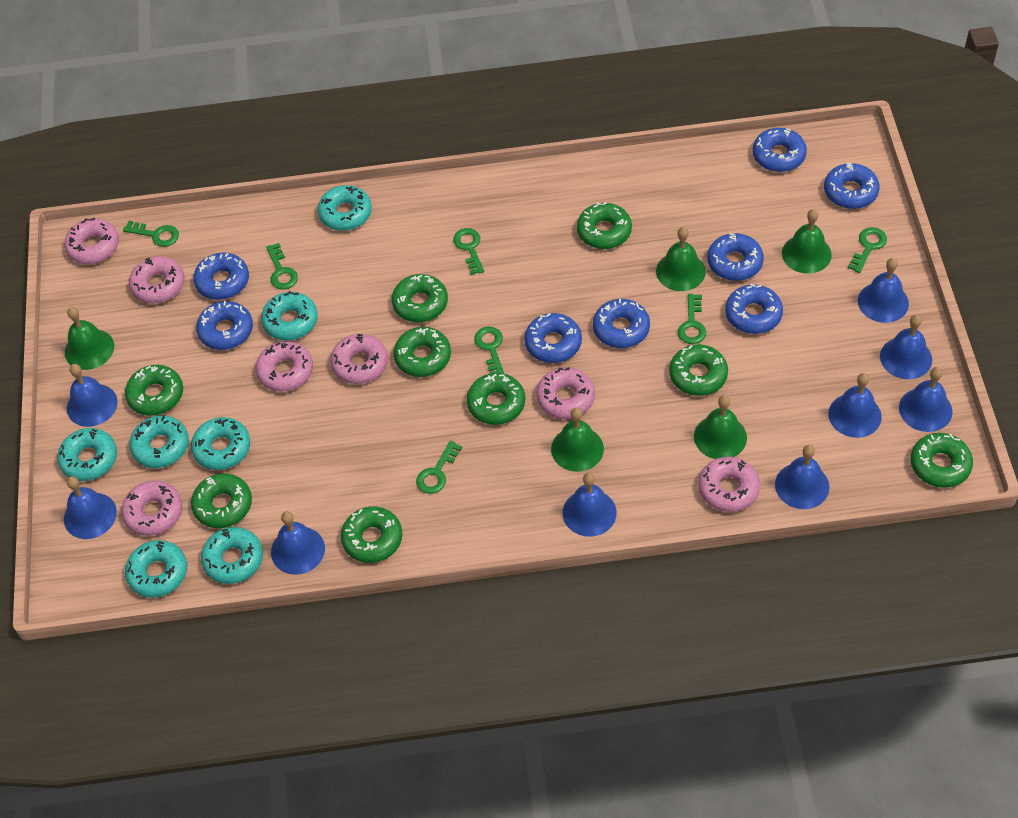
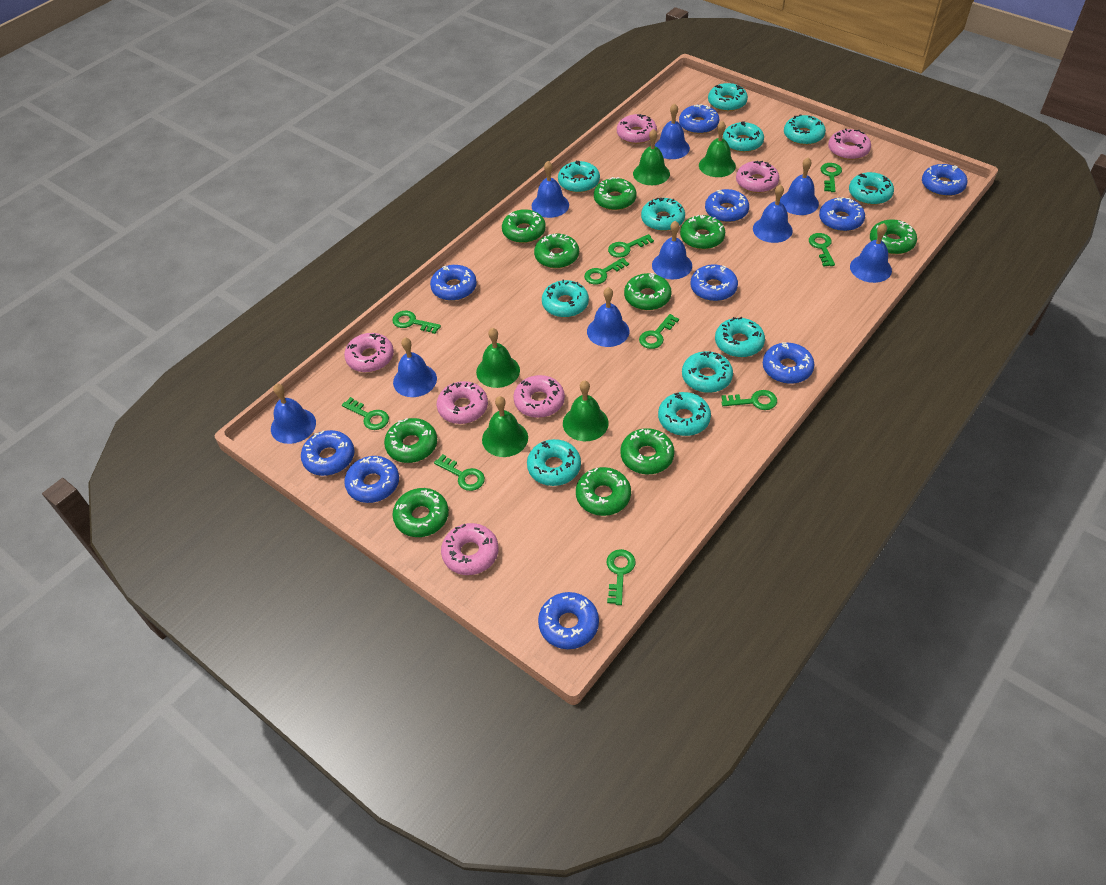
blue donut: [193,252,249,300] [196,301,253,350] [524,313,582,363] [593,299,650,348] [707,233,764,281] [725,284,783,334] [752,128,807,172] [824,163,880,209] = 8 -> [301,430,354,476] [344,456,399,503] [430,265,477,301] [538,592,599,649] [679,104,719,134] [690,264,738,301] [705,189,749,222] [763,342,814,384] [819,197,865,232] [922,164,967,196] = 10
green donut: [125,365,183,416] [191,473,252,528] [341,506,402,563] [392,274,448,322] [393,327,451,377] [467,373,525,425] [577,202,632,249] [669,344,728,396] [910,433,973,488] = 9 -> [384,418,437,463] [393,488,449,537] [502,209,546,243] [534,234,579,268] [576,467,631,516] [594,177,637,210] [620,428,675,474] [624,273,672,310] [680,215,725,250] [870,219,917,255] = 10
green key: [123,221,179,247] [266,243,298,290] [416,441,462,494] [453,228,484,275] [474,326,504,374] [678,294,706,344] [848,227,887,273] = 7 -> [342,397,389,430] [392,311,441,334] [434,454,485,491] [584,258,629,284] [607,549,636,605] [608,234,654,258] [639,314,679,349] [721,390,777,410] [809,233,835,267] [821,163,842,192] = 10
turquoise donut: [57,428,117,481] [125,540,187,598] [129,415,189,468] [191,417,250,470] [201,527,263,584] [261,291,318,341] [318,185,372,231] = 7 -> [527,439,581,486] [542,280,589,317] [558,161,600,193] [641,198,685,231] [658,392,711,436] [682,351,733,393] [708,83,748,112] [715,317,765,357] [723,121,764,152] [784,114,826,145] [849,172,894,205] = 11

